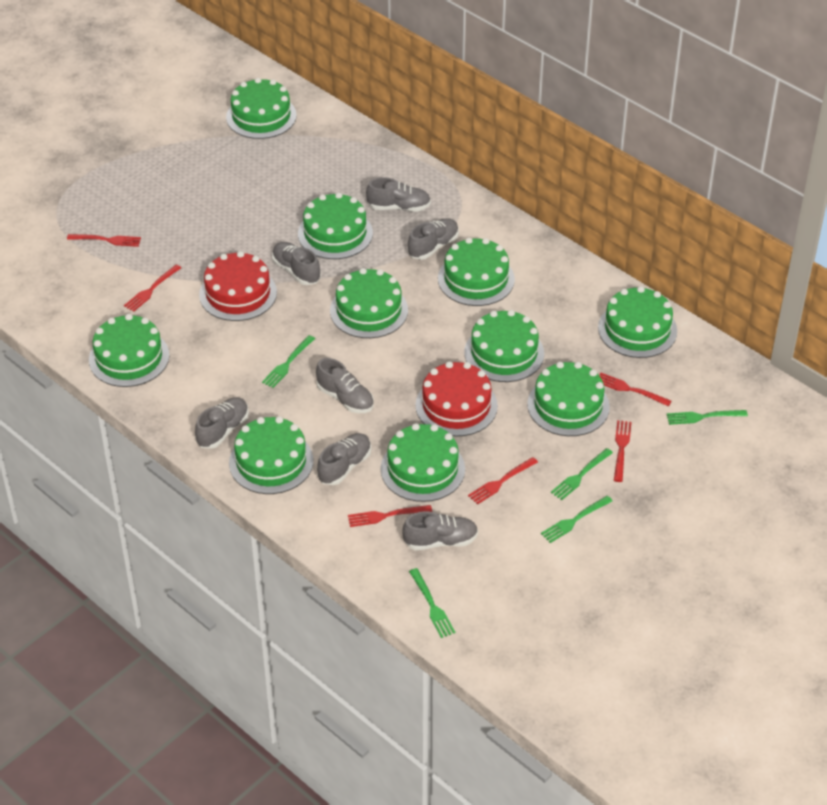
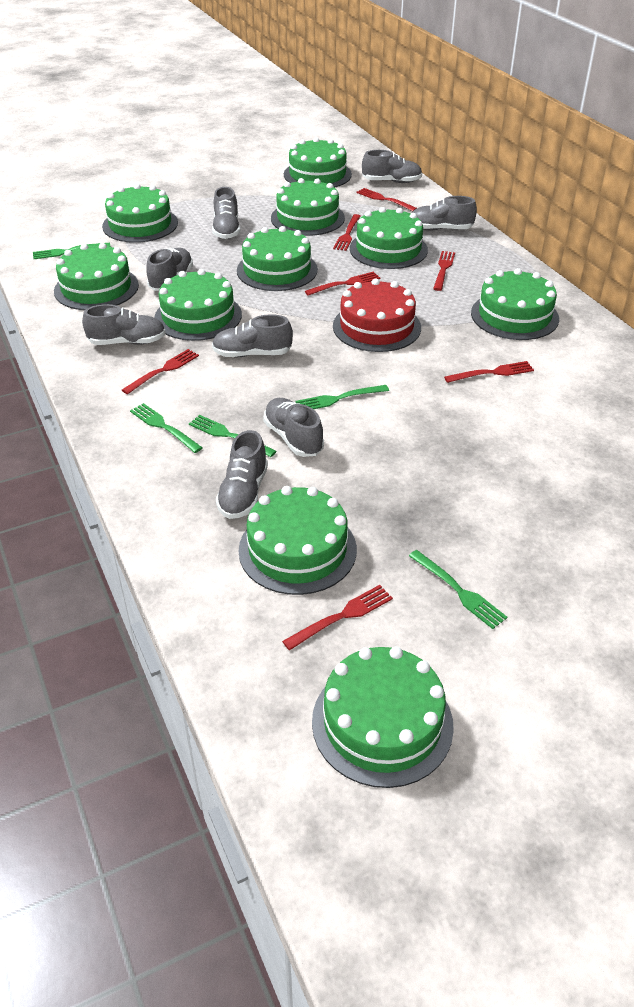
grey shoe: [195,397,249,449] [272,242,321,285] [316,358,374,413] [317,433,371,485] [366,177,431,211] [402,511,478,550] [408,218,459,260] = 7 -> [82,304,166,345] [146,248,193,291] [212,187,240,239] [212,314,293,357] [216,430,268,519] [263,398,324,457] [362,150,422,183] [412,196,477,230] = 8
red cake: [199,251,277,321] [416,361,498,436] = 2 -> [333,279,421,352] = 1
red fork: [67,234,141,247] [124,264,181,312] [348,505,432,527] [468,457,538,505] [599,372,672,407] [614,420,631,482] = 6 -> [122,349,199,394] [282,585,393,650] [305,272,380,296] [333,214,361,251] [357,188,417,211] [433,251,455,291] [444,361,534,383] = 7

